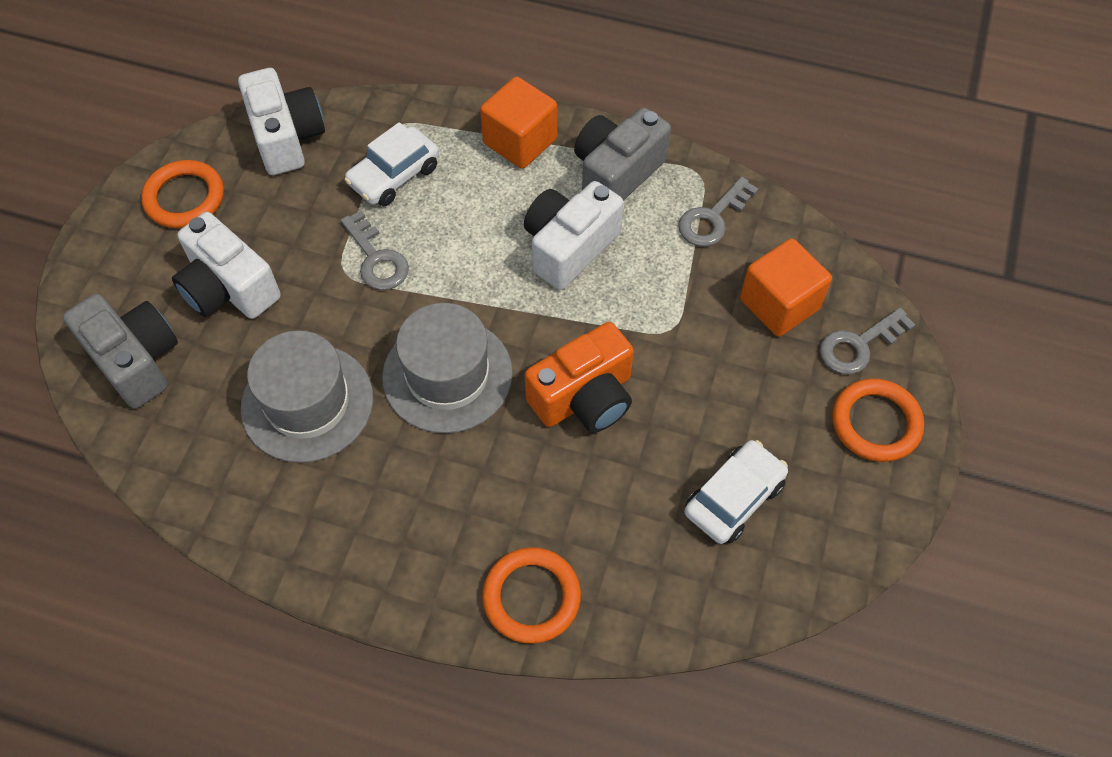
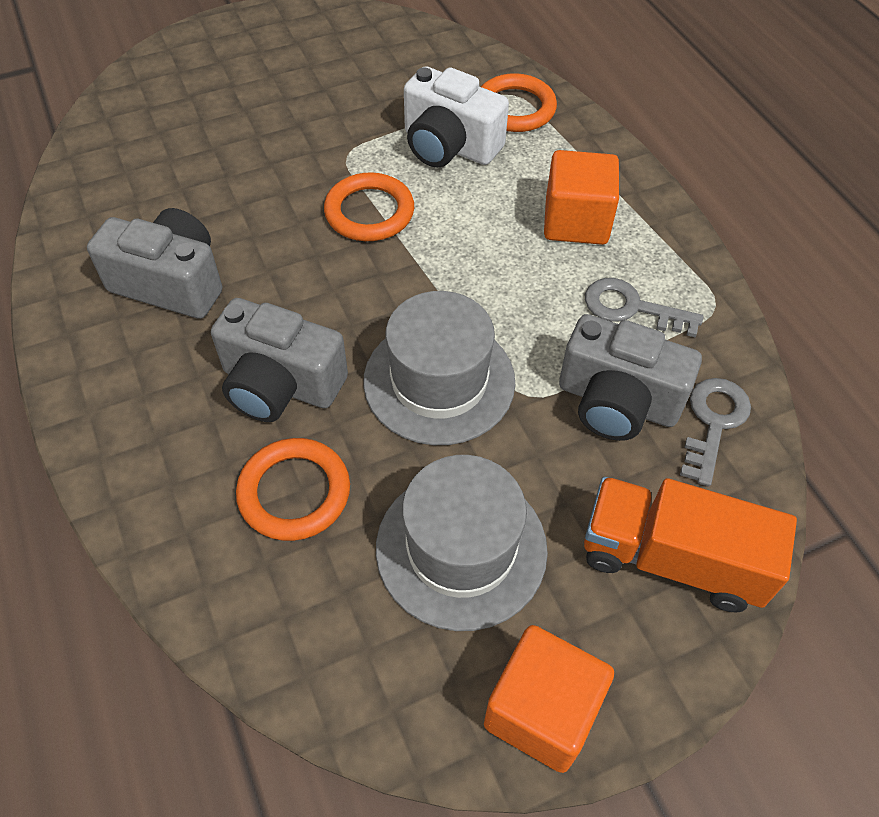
grey camera: [63,294,178,409] [574,108,671,201] = 2 -> [87,208,222,319] [211,298,348,422] [559,314,702,441] = 3
grey key: [341,211,409,290] [678,177,758,247] [820,308,915,374] = 3 -> [585,278,703,338] [680,378,751,487] = 2
orange camera: [525,322,634,433] = 1 -> none = 0
orange truck: none = 0 -> [584,477,797,613] = 1
white camera: [172,212,281,319] [238,68,325,175] [524,181,623,290] = 3 -> [404,66,509,167] = 1
white car: [344,122,439,206] [685,440,788,544] = 2 -> none = 0

